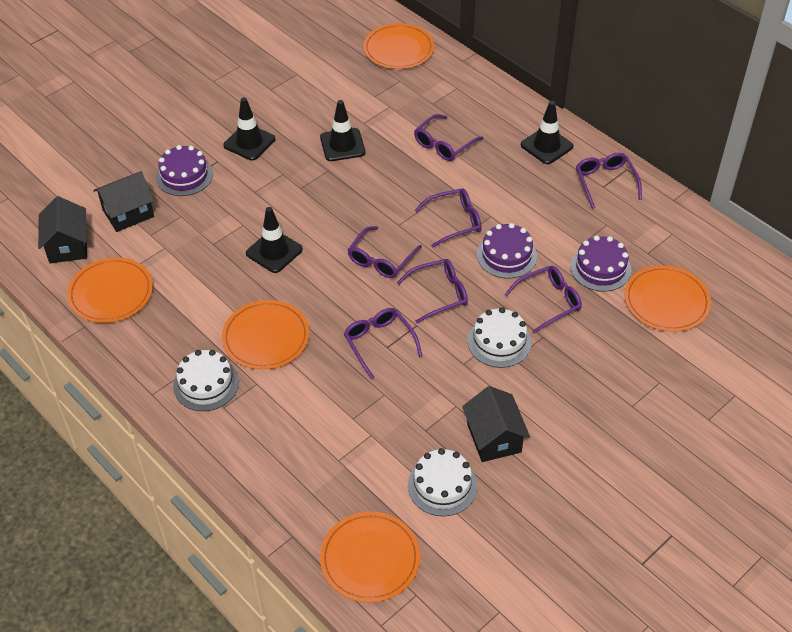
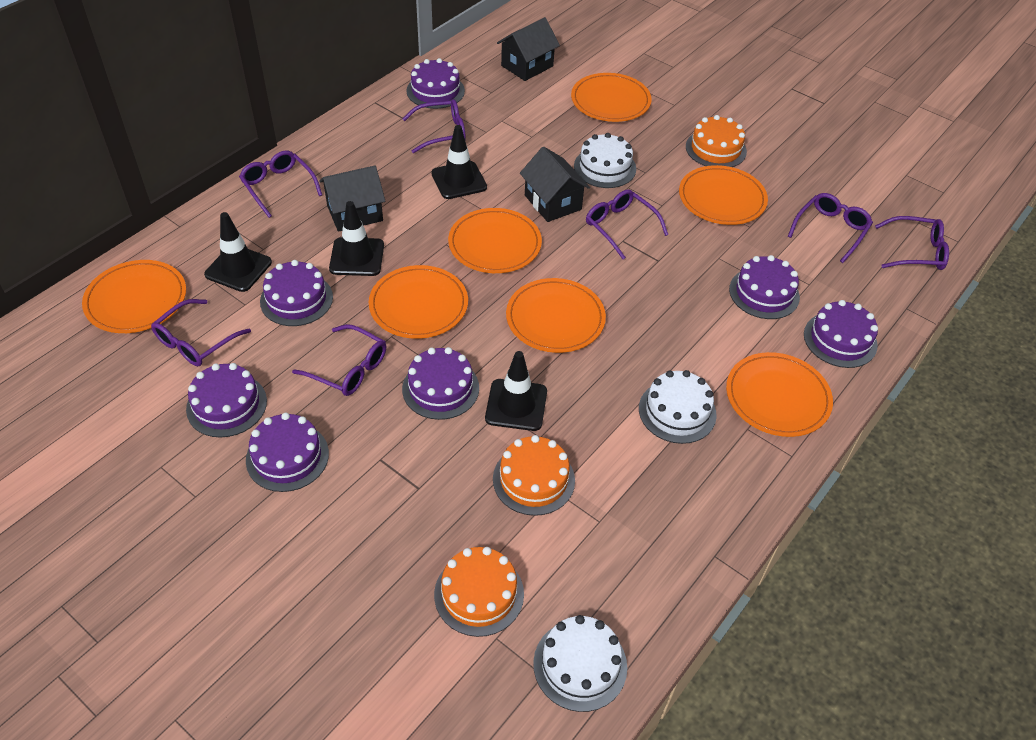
orange cake: none = 0 -> [434,547,524,637] [493,435,575,516] [686,115,747,167] = 3
orange plate: [67,257,153,323] [222,300,309,370] [320,512,420,603] [363,23,434,69] [624,265,711,332] = 5 -> [82,260,186,333] [369,265,468,339] [448,208,542,273] [506,278,606,353] [571,73,652,122] [679,165,768,225] [726,352,833,437] = 7
purple cake: [156,145,213,196] [477,223,537,279] [570,235,632,292] = 3 -> [186,363,267,438] [246,412,329,492] [260,260,333,326] [402,347,479,420] [407,58,465,109] [729,255,800,319] [804,300,878,368] = 7

